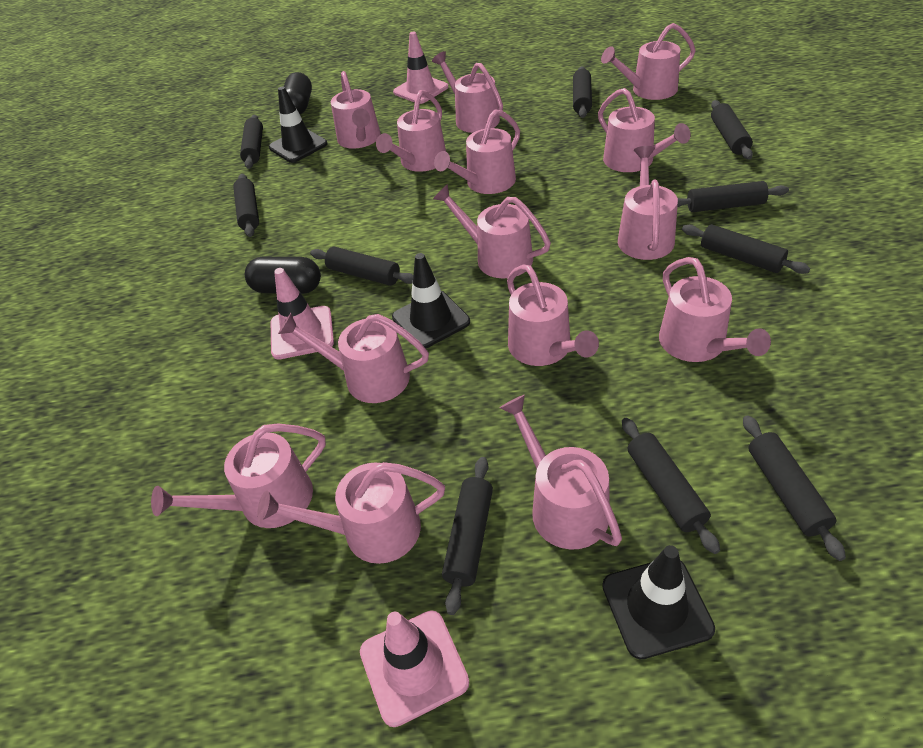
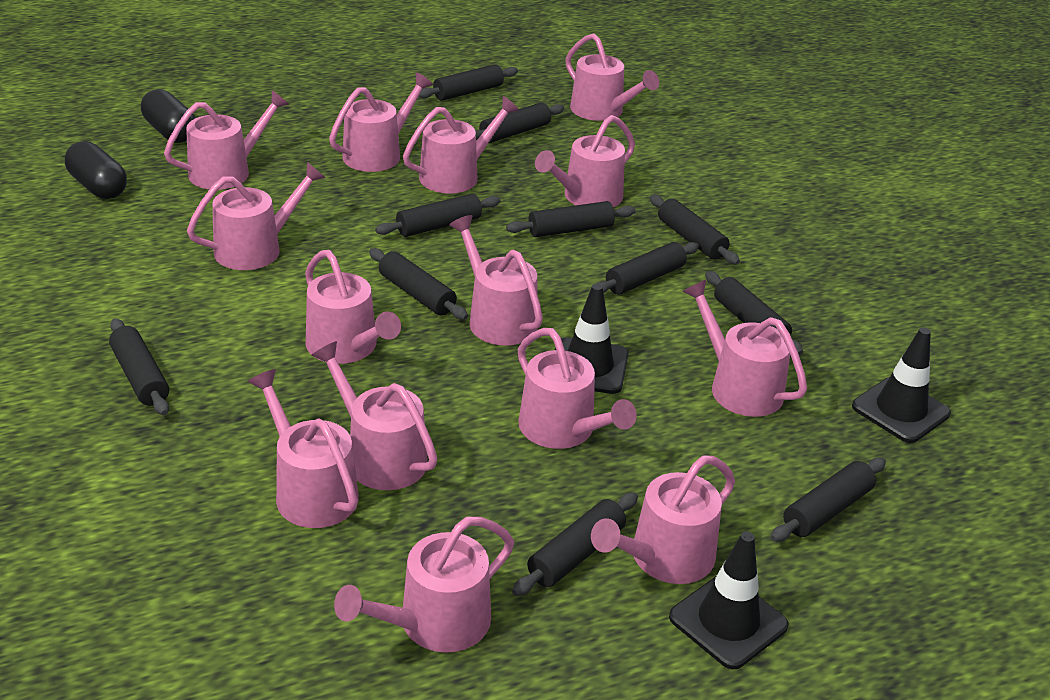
black rolling pin: [233,174,259,237] [240,115,263,169] [310,247,413,286] [442,457,493,615] [573,66,592,118] [622,418,720,554] [677,181,789,212] [682,224,810,274] [711,100,753,160] [743,415,846,561] = 10 -> [109,318,169,415] [369,248,468,320] [375,194,500,237] [418,64,518,101] [476,102,564,143] [506,201,636,237] [512,493,638,596] [596,242,699,294] [650,195,740,265] [705,271,803,355] [771,457,886,542] = 11
pink traffic cone: [271,268,334,360] [360,611,469,727] [393,32,448,104] = 3 -> none = 0

